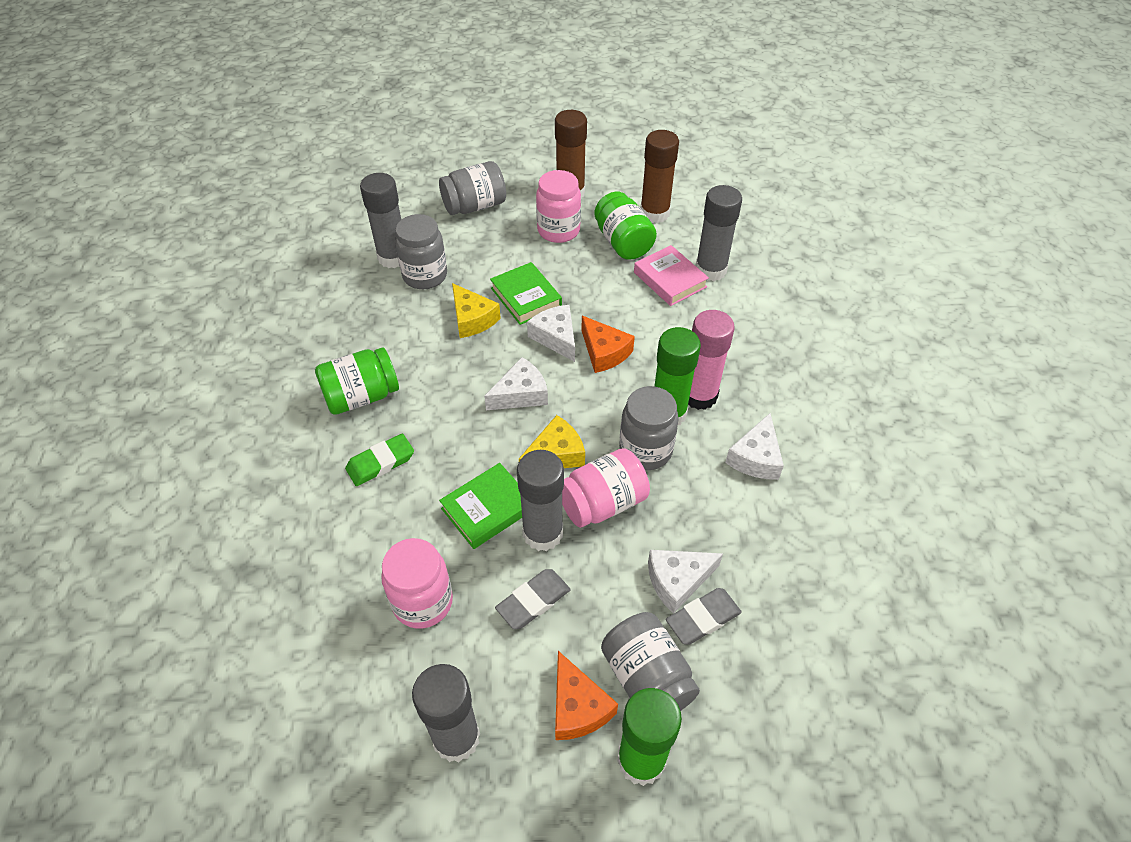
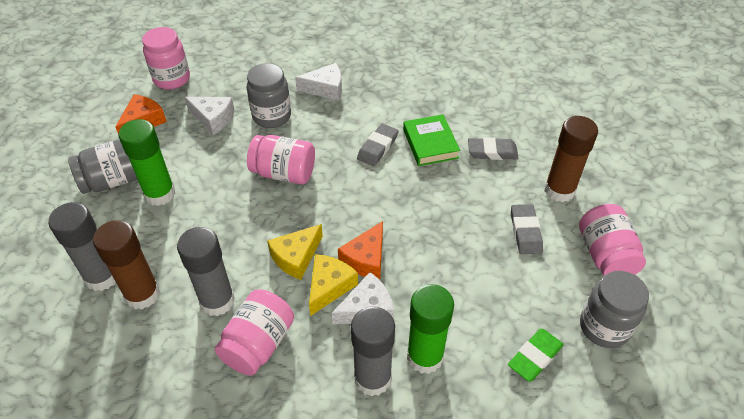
green book: [439,463,522,549] [490,262,562,325] = 2 -> [403,114,460,166] = 1
green jar: [315,348,399,415] [594,192,657,260] = 2 -> none = 0
grey eraser: [495,569,571,629] [666,588,742,645] = 2 -> [357,123,399,166] [468,137,518,160] [511,204,543,254] = 3
grey glue stick: [360,173,401,268] [412,664,480,762] [517,450,564,551] [695,185,742,281] = 4 -> [48,202,116,291] [177,227,235,316] [351,307,395,396] = 3
grey jar: [395,214,447,289] [439,161,506,215] [601,612,700,711] [619,386,679,470] = 4 -> [68,139,138,194] [247,63,291,128] [580,271,649,348] = 3
pink book: [634,245,709,306] = 1 -> none = 0
pink glue stick: [688,310,735,410] = 1 -> none = 0
pink jar: [381,538,453,629] [536,170,581,243] [562,448,650,528] = 3 -> [142,27,190,90] [215,289,294,376] [247,135,315,184] [579,204,646,276] = 4
white cheese: [484,357,548,410] [527,305,575,362] [648,550,723,614] [725,413,784,480] = 4 -> [184,97,235,135] [295,63,342,100] [332,272,394,324] = 3

